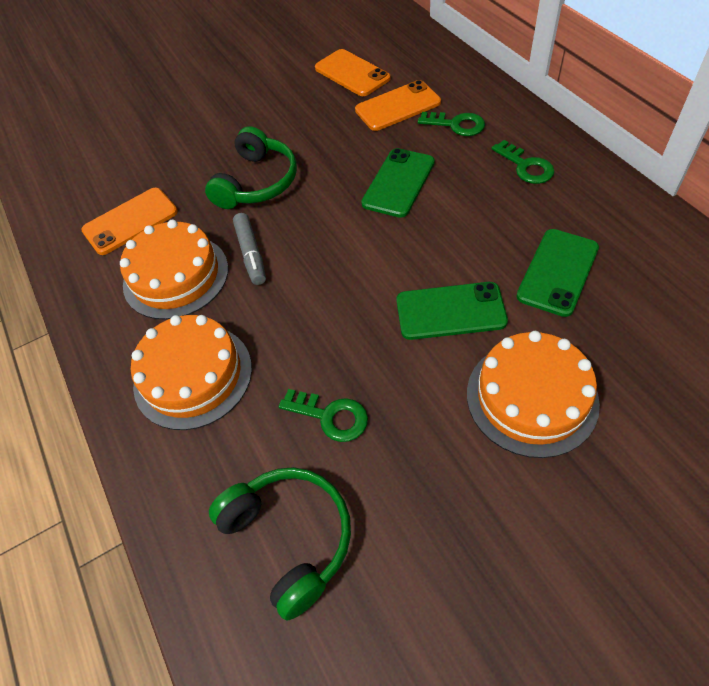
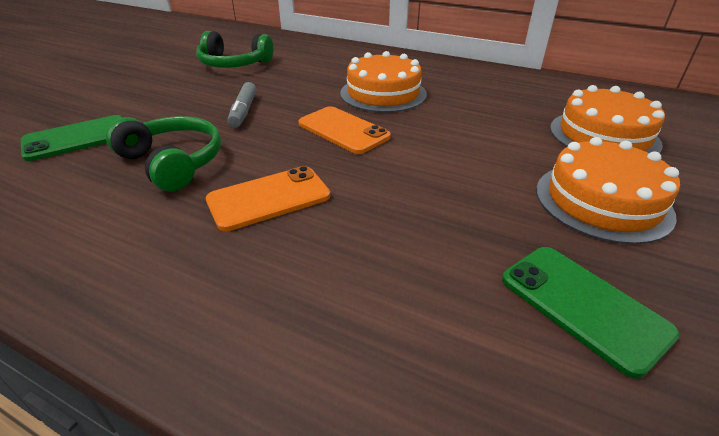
green key: [279,389,368,442] [418,112,485,136] [492,140,554,184] = 3 -> none = 0
green phone: [361,148,435,218] [396,282,508,340] [516,229,599,317] = 3 -> [21,115,123,161] [502,247,680,378] = 2
orange phone: [81,188,178,255] [315,49,391,96] [355,80,441,131] = 3 -> [206,166,330,231] [298,106,391,154] = 2

